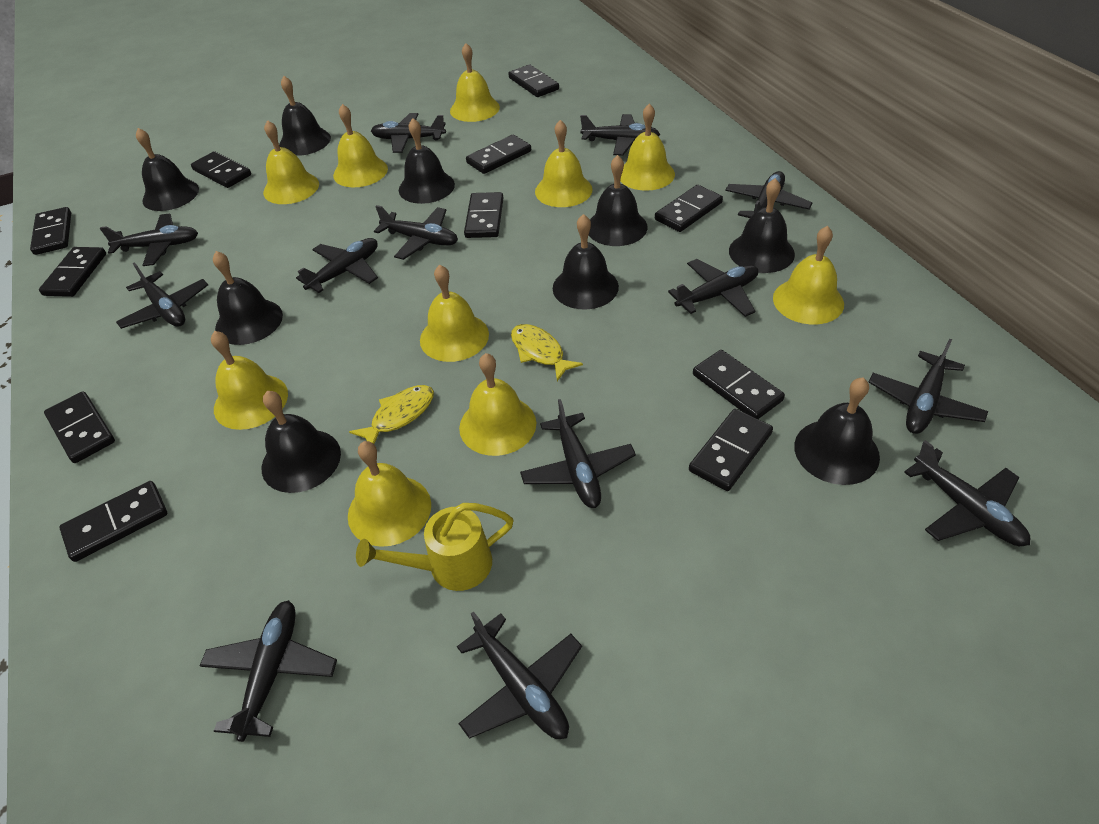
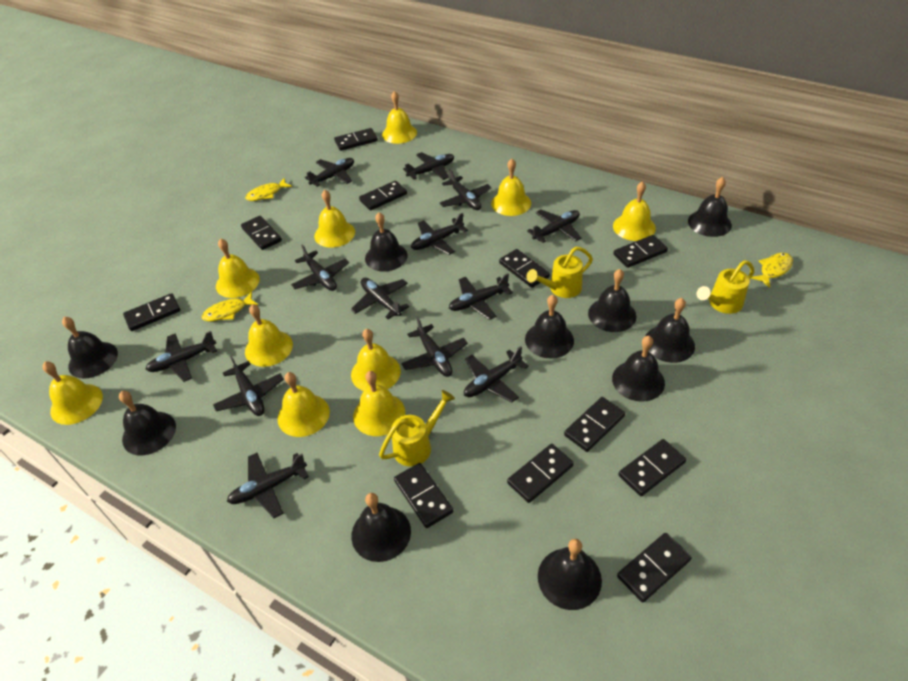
black bell: [136,128,199,211] [213,251,283,345] [262,391,341,493] [279,76,331,156] [399,118,455,204] [553,214,619,310] [589,155,647,246] [729,178,795,273] [794,377,880,485] = 9 -> [62,317,118,379] [119,391,176,455] [351,493,411,562] [365,212,408,272] [525,295,574,358] [538,539,602,610] [588,269,636,332] [612,336,665,402] [646,298,695,363] [688,177,732,237] = 10
yellow fish: [349,385,434,444] [511,324,583,381] = 2 -> [202,292,258,322] [245,178,292,201] [751,253,793,288] = 3
yellow watering can: [356,503,514,591] = 1 -> [379,390,455,466] [526,247,593,298] [696,260,754,314] = 3

